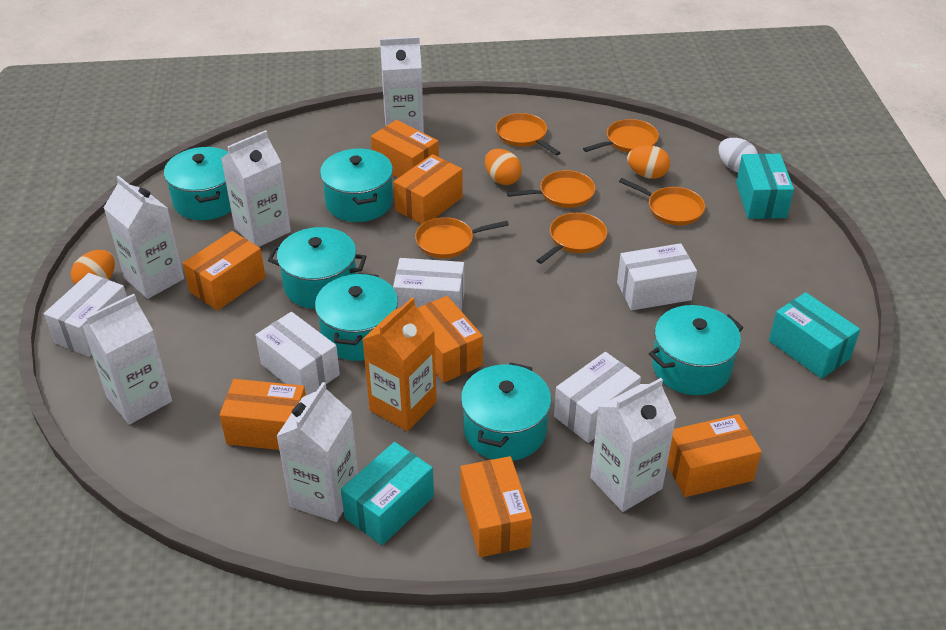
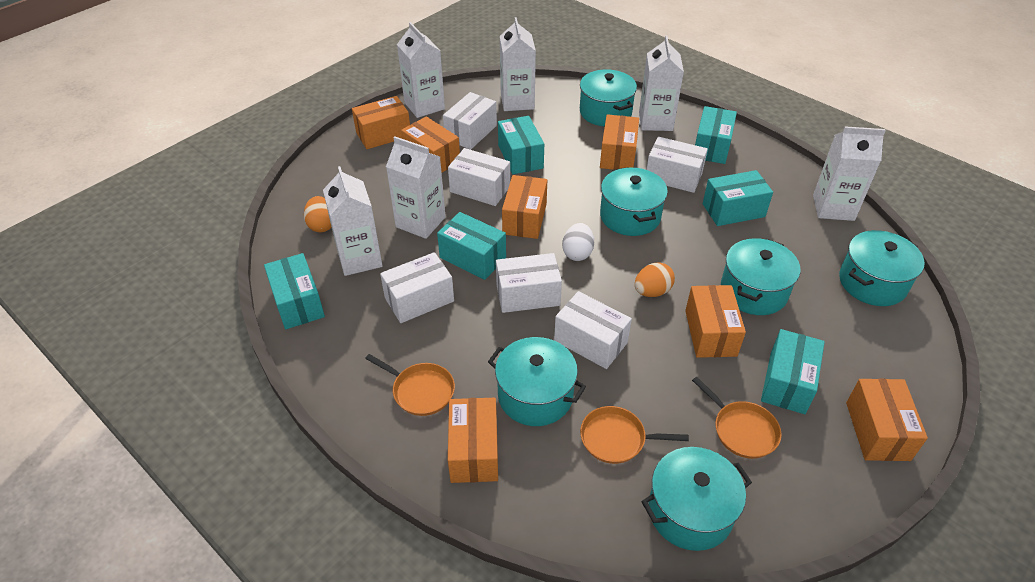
orange carton: [362,297,437,431] = 1 -> none = 0
orange egg: [71,250,115,285] [485,149,522,185] [627,145,670,179] = 3 -> [304,196,331,232] [635,262,675,297] = 2
orange pan: [415,217,509,258] [496,113,561,155] [507,170,595,208] [536,213,607,264] [583,119,659,153] [619,178,705,225] = 6 -> [365,354,455,416] [580,406,689,464] [692,377,782,459] = 3
turquoise box: [341,442,434,545] [736,153,794,219] [769,292,860,379] = 3 -> [264,253,325,329] [437,212,506,280] [498,116,544,174] [695,106,737,164] [703,170,773,226] [761,329,825,414] = 6
white box: [44,273,127,357] [256,312,340,395] [393,258,465,311] [554,352,641,443] [617,243,697,310] = 5 -> [380,252,454,323] [443,92,497,150] [448,148,510,206] [496,253,562,313] [554,291,632,369] [647,137,708,193] = 6

